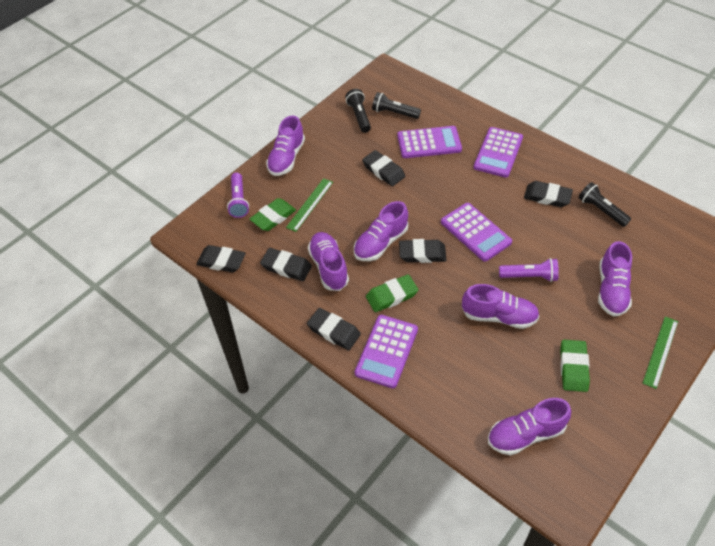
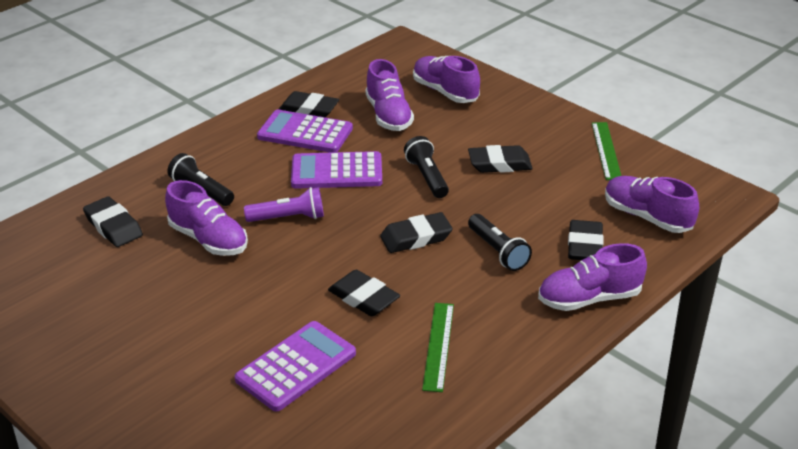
green eraser: [250,198,296,231] [366,274,418,312] [560,340,590,392] = 3 -> none = 0
purple calculator: [355,315,418,388] [397,126,462,158] [441,203,512,262] [474,127,523,178] = 4 -> [234,321,356,412] [257,109,353,153] [291,151,382,189] = 3
purple flashlight: [227,173,249,218] [499,258,559,282] = 2 -> [244,187,324,222] = 1
purple shoe: [266,116,305,176] [308,232,349,291] [354,201,408,261] [462,284,539,329] [488,398,571,456] [598,241,632,317] = 6 -> [165,180,248,256] [365,59,414,131] [413,56,480,103] [538,243,647,311] [605,176,699,233] = 5

